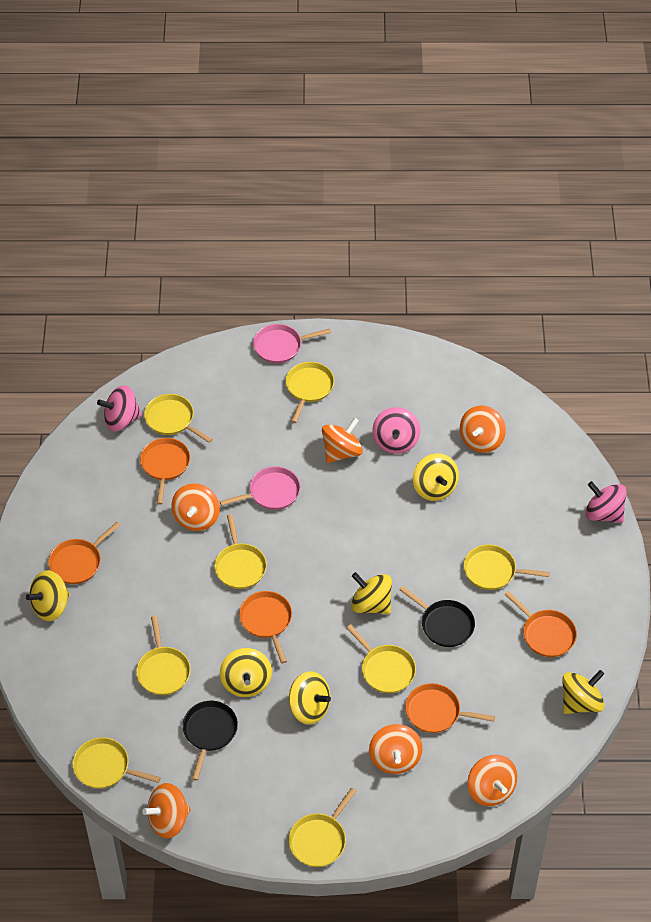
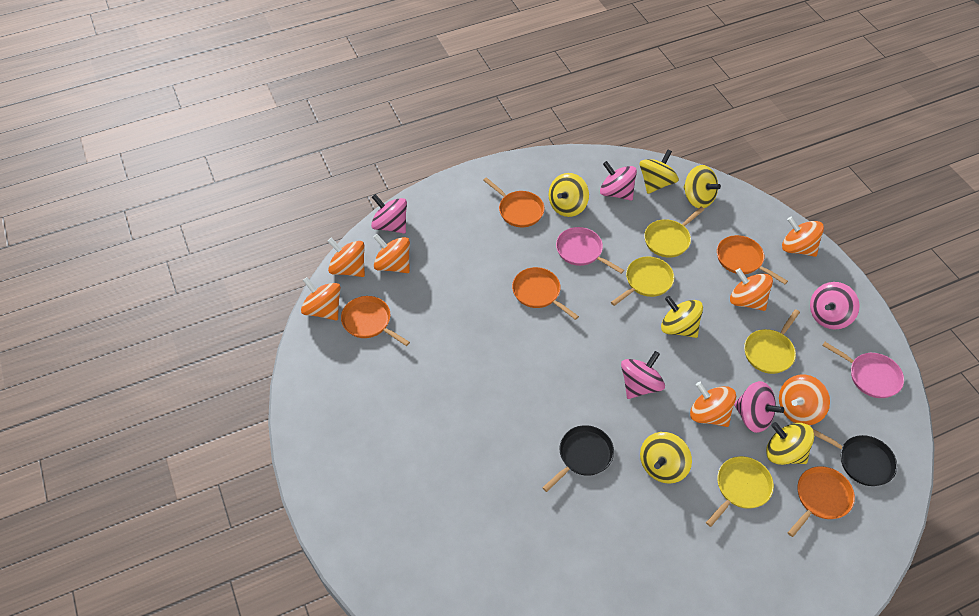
orange spinning top: [142,783,191,839] [172,483,220,531] [322,418,363,463] [369,724,423,774] [460,405,506,453] [468,755,517,806] = 6 -> [301,277,341,320] [328,238,365,277] [373,234,410,273] [690,382,736,427] [730,268,773,311] [779,374,830,425] [782,216,824,257] = 7
pink spinning top: [97,385,142,432] [372,407,420,454] [585,481,627,523] = 3 -> [371,194,407,234] [600,161,637,201] [621,351,665,399] [734,381,784,433] [810,282,860,330] = 5
yellow pan: [73,737,161,789] [136,616,191,695] [144,394,213,443] [214,514,267,589] [286,362,334,423] [289,788,356,867] [346,625,416,693] [464,544,550,590] = 8 -> [611,256,674,306] [644,207,705,258] [706,456,774,527] [744,309,800,374] = 4

